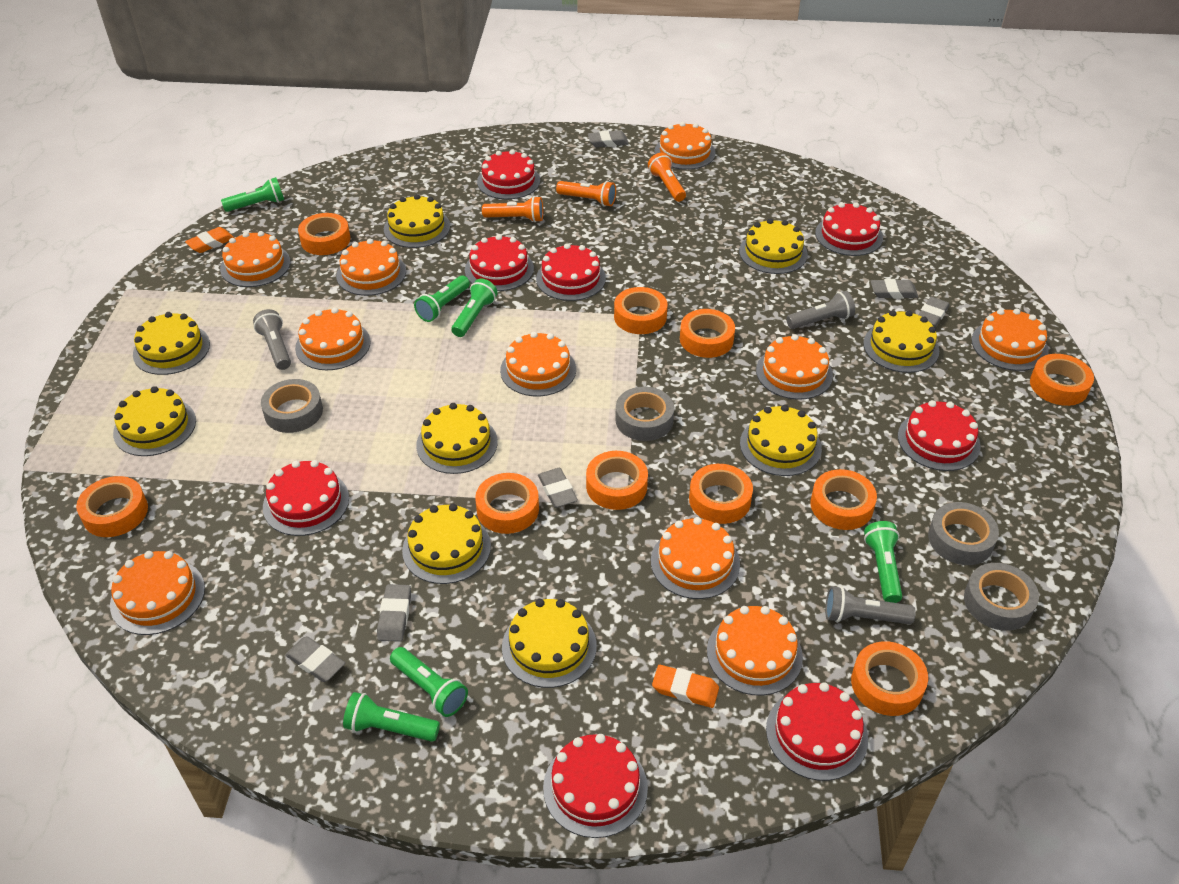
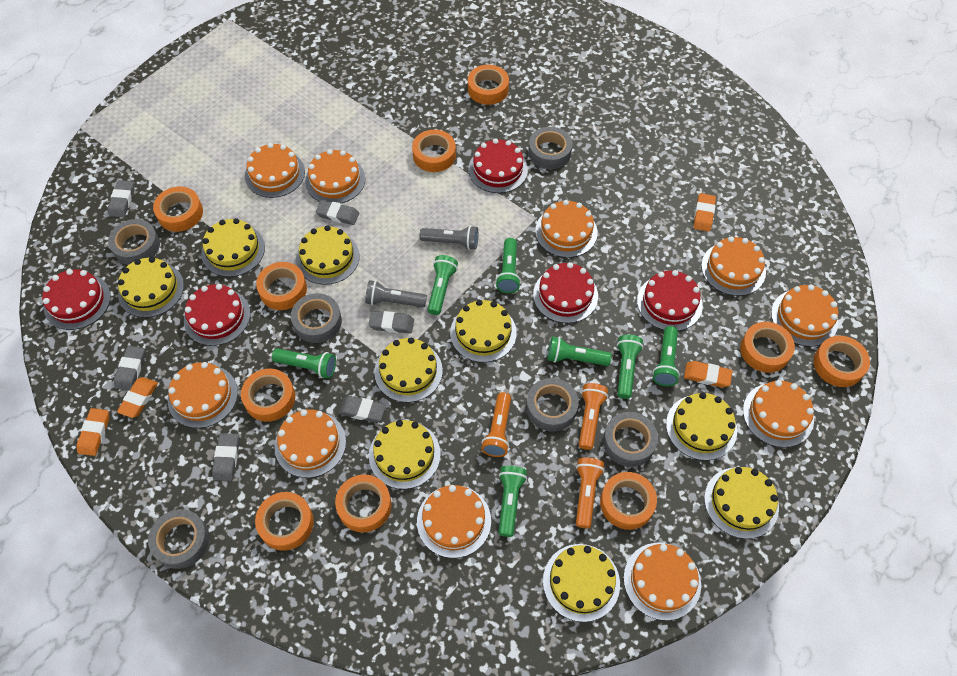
green flashlight: [221,177,284,212] [343,692,440,742] [390,647,468,717] [414,275,470,322] [451,279,498,337] [864,521,902,603] = 6 -> [272,348,336,379] [428,255,458,315] [496,238,521,293] [498,466,527,537] [547,336,612,366] [617,335,643,399] [652,326,680,386] = 7
grey flashlight: [253,309,291,370] [786,291,855,329] [825,586,916,624] = 3 -> [365,280,427,307] [420,225,478,250] = 2
grey tape: [261,379,323,433] [615,387,674,441] [928,502,999,565] [964,563,1039,631] = 4 -> [108,219,160,265] [148,509,210,569] [291,293,342,343] [526,378,579,431] [528,127,572,169] [603,412,658,467] = 6
orange eraser: [185,227,234,253] [652,665,719,708] = 2 -> [77,408,109,456] [117,377,158,418] [684,361,733,387] [694,193,716,232] = 4
red cake: [263,460,349,536] [465,234,534,291] [477,150,540,199] [536,243,606,301] [543,734,648,838] [766,682,868,781] [815,202,883,256] [898,400,981,471] = 8 -> [42,269,111,330] [184,284,250,346] [468,139,528,193] [533,262,598,323] [637,270,703,331] = 5

